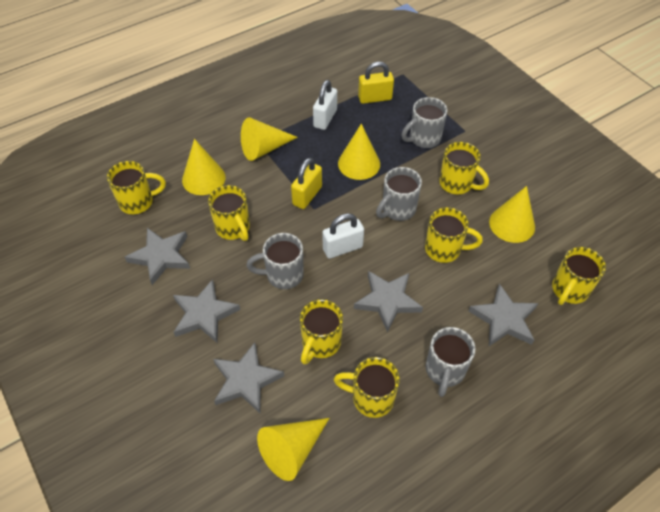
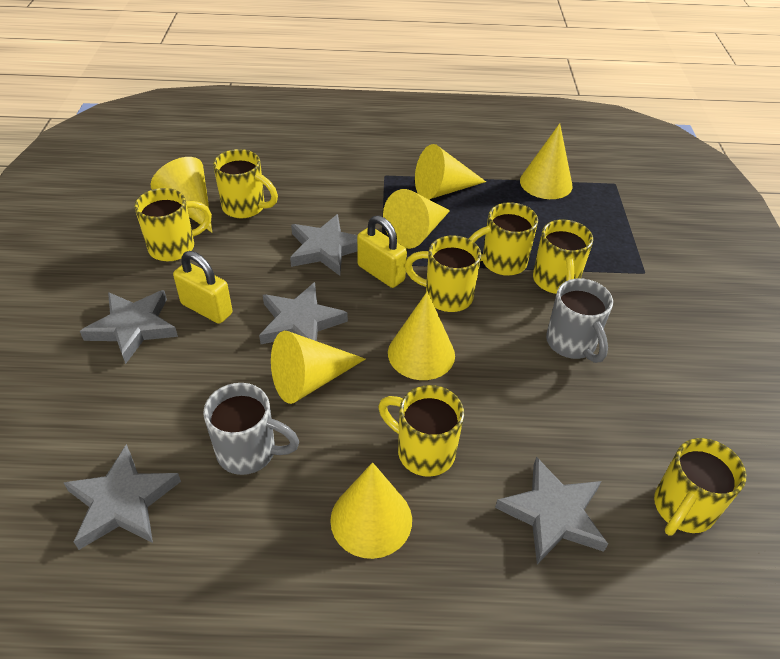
grey mug: [246,233,304,289] [376,167,422,221] [402,97,448,148] [426,327,475,397] = 4 -> [203,383,299,475] [546,278,613,363] = 2
white padlock: [313,80,337,130] [323,213,364,259] = 2 -> none = 0
yellow cone: [182,139,225,195] [241,117,298,161] [257,418,329,481] [338,124,380,180] [489,186,535,243] = 5 -> [151,157,213,233] [271,331,365,404] [330,462,412,559] [383,189,450,249] [388,292,455,380] [415,144,486,199] [520,123,573,199] = 7

